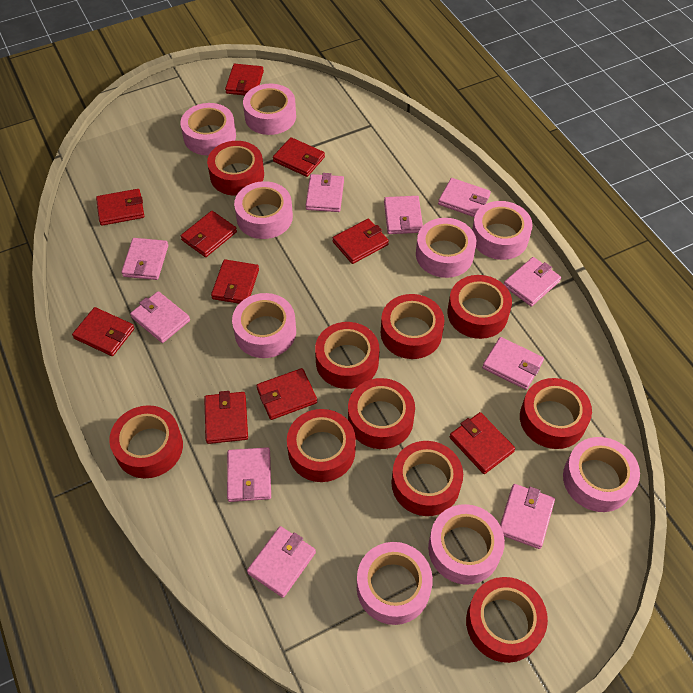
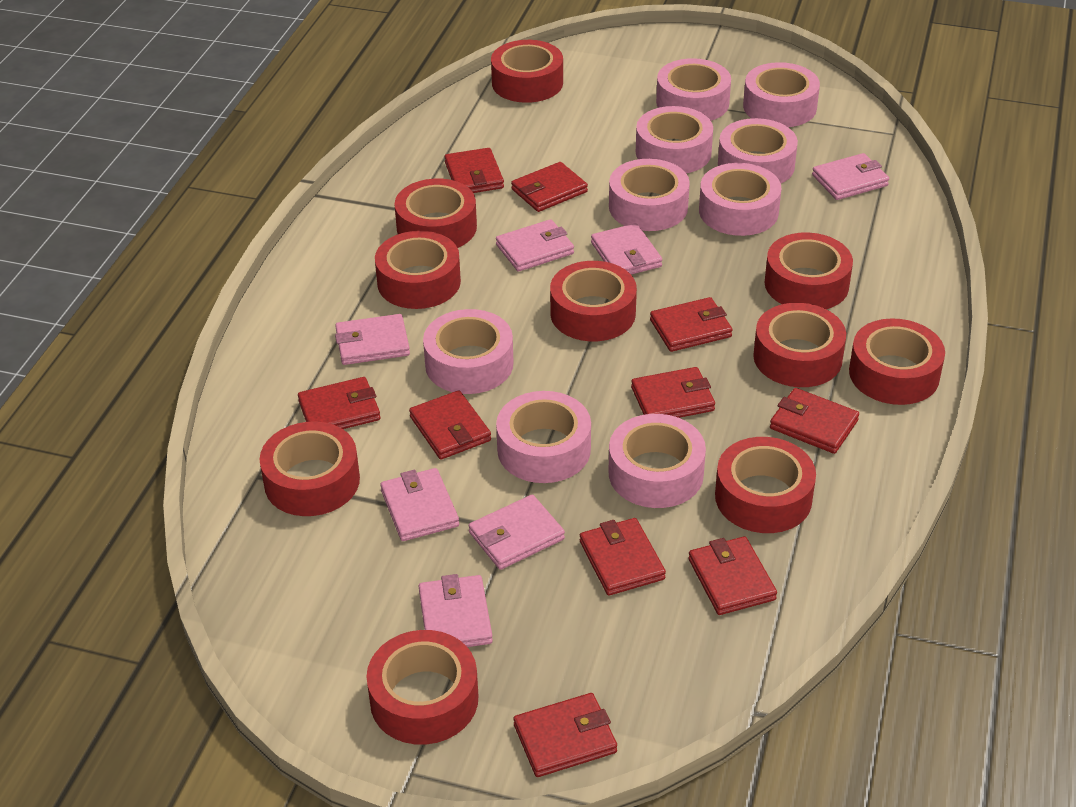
pink wallet: [121,238,168,280] [130,291,190,343] [227,447,271,502] [247,526,316,598] [306,173,344,212] [384,196,423,234] [438,178,491,217] [482,337,544,390] [500,484,555,549] [504,257,561,307] = 10 -> [335,314,410,365] [380,468,459,541] [419,574,493,647] [469,495,565,570] [496,219,574,272] [591,223,662,275] [812,153,889,200] = 7

